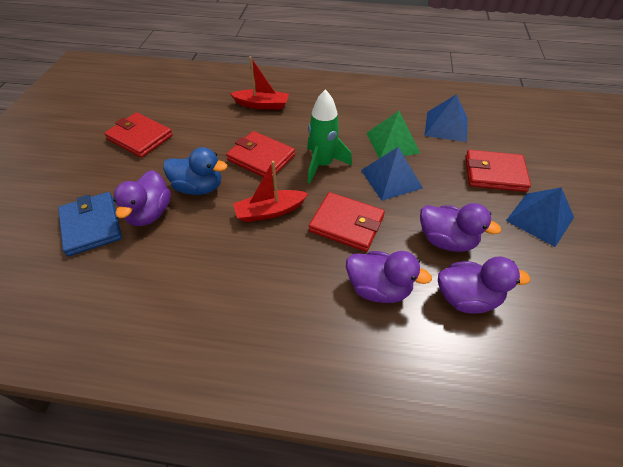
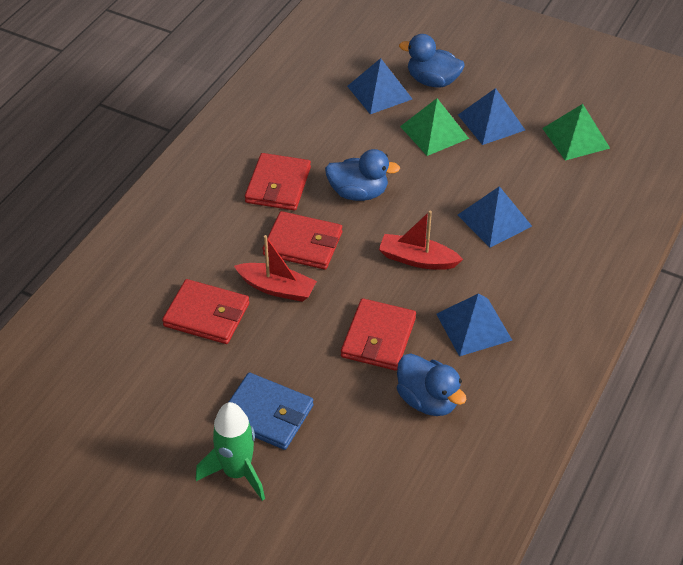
blue duck: [163,147,227,195] = 1 -> [325,149,400,201] [397,354,467,416] [399,34,465,87] = 3
blue pyramid: [361,147,423,201] [424,94,467,142] [506,187,574,247] = 3 -> [347,58,412,114] [436,293,512,356] [458,88,525,145] [458,186,532,248] = 4
green pyramid: [366,111,420,158] = 1 -> [400,98,469,156] [542,104,610,161] = 2
purple duck: [113,170,171,226] [346,251,432,303] [420,203,501,252] [438,256,530,313] = 4 -> none = 0

